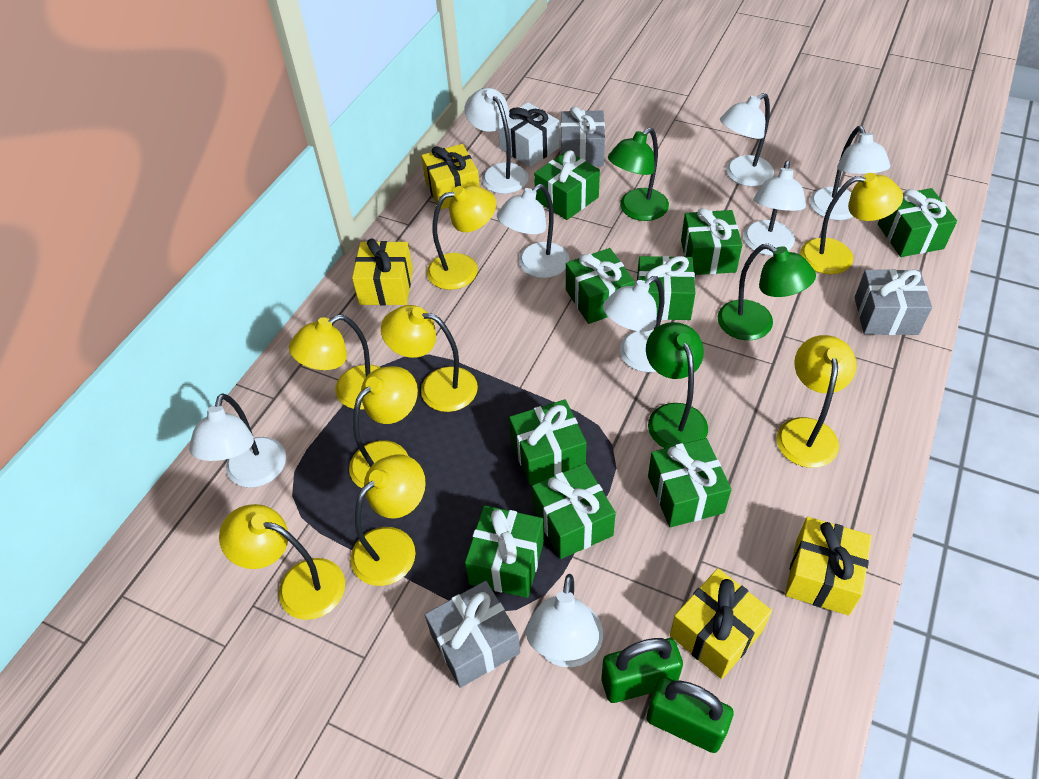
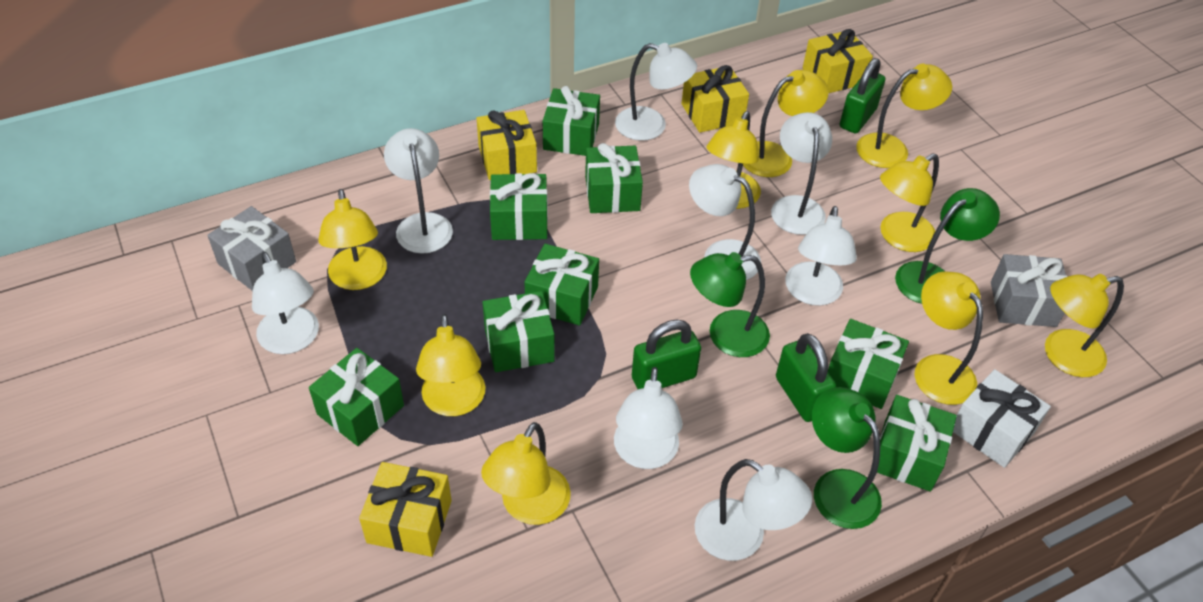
green gift: [465,505,544,598] [509,399,587,485] [532,463,616,559] [534,151,600,220] [566,248,635,324] [637,256,695,320] [648,438,732,527] [681,208,742,275] [878,188,957,257] = 9 -> [309,348,404,446] [483,291,555,372] [490,173,548,240] [524,244,599,326] [543,86,600,156] [585,143,643,213] [828,319,909,409] [877,395,957,492] = 8
green padlock: [601,638,683,703] [647,677,733,753] = 2 -> [632,320,701,389] [776,333,836,422] [840,58,885,134] = 3
grey gift: [425,581,520,688] [560,106,605,166] [854,269,932,335] = 3 -> [207,206,296,291] [991,254,1067,327] = 2
yellow lamp: [219,504,345,620] [289,315,381,410] [349,366,418,488] [351,454,426,586] [381,305,478,412] [427,185,496,290] [776,335,857,468] [800,173,903,275] = 8 -> [318,189,387,290] [416,314,486,416] [481,422,571,525] [706,111,761,209] [743,70,829,177] [856,64,952,168] [880,153,939,252] [915,271,983,405] [1045,274,1124,377] = 9

